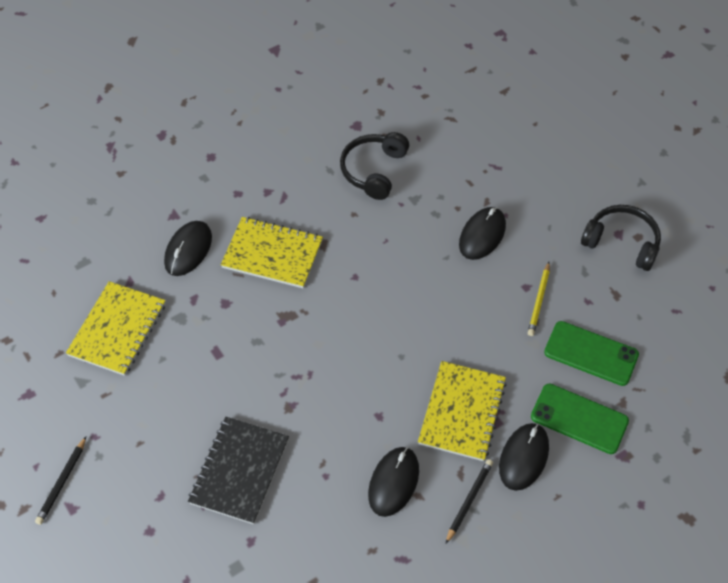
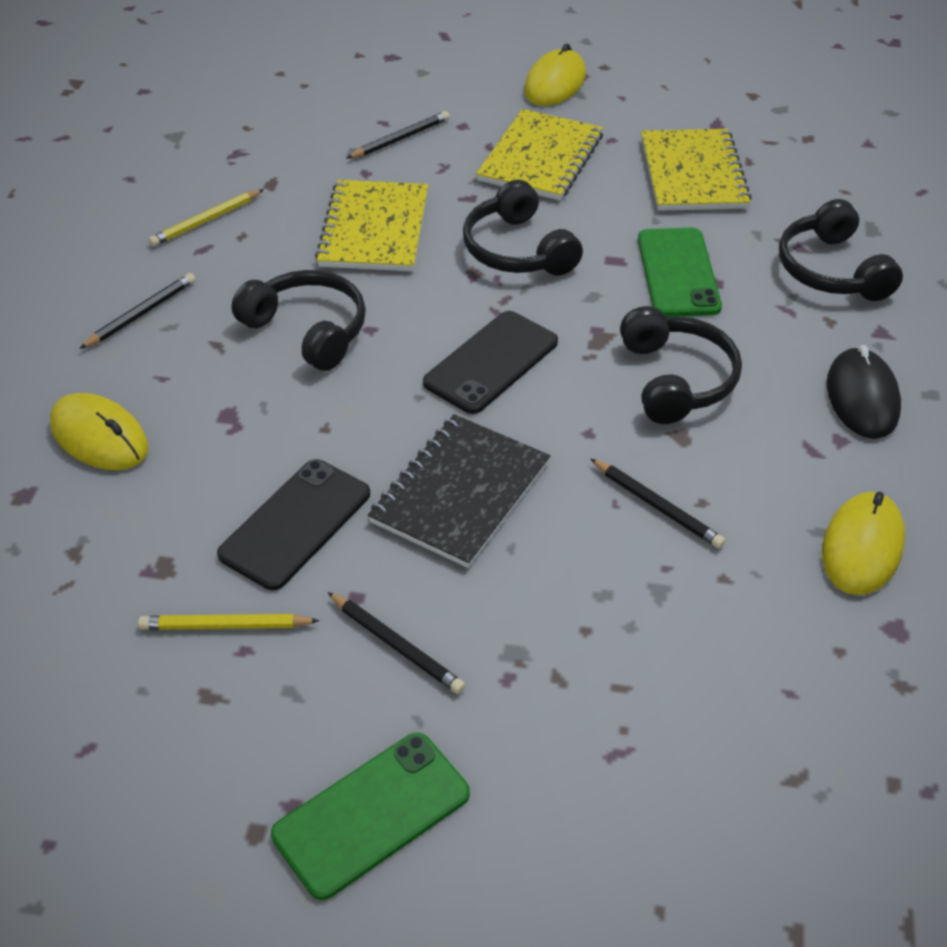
black headphones: [340,132,409,200] [581,205,661,271] = 2 -> [232,270,366,371] [463,180,583,276] [620,306,742,424] [779,199,903,301] = 4
black mouse: [164,221,212,276] [368,447,419,517] [459,207,506,260] [499,423,549,491] = 4 -> [827,345,901,439] = 1
black pencil: [35,437,86,525] [446,459,493,543] = 2 -> [79,273,196,349] [327,592,465,694] [347,111,450,158] [590,458,726,548] = 4
black phone: none = 0 -> [217,459,370,590] [423,311,558,414] = 2
yellow mouse: none = 0 -> [50,393,148,470] [524,44,586,106] [822,492,905,595] = 3
yellow pencil: [528,262,550,336] = 1 -> [138,614,320,630] [149,189,264,246] = 2

